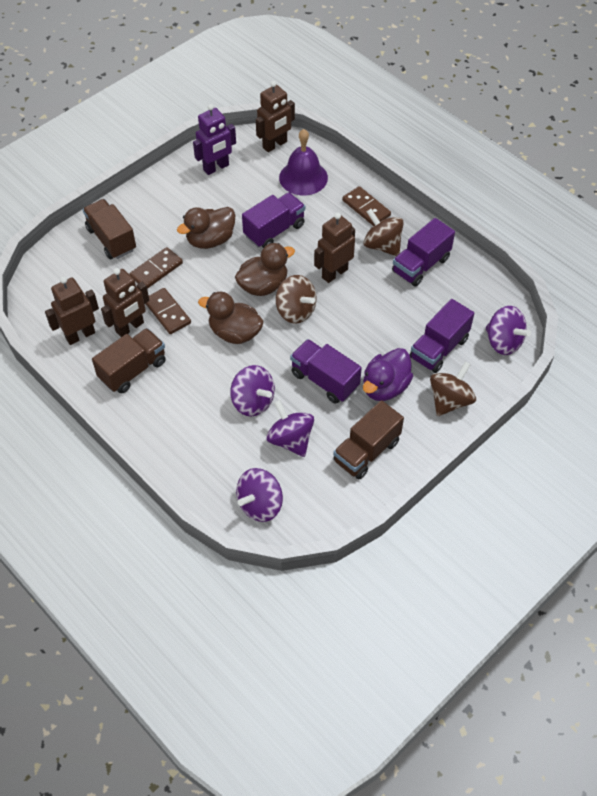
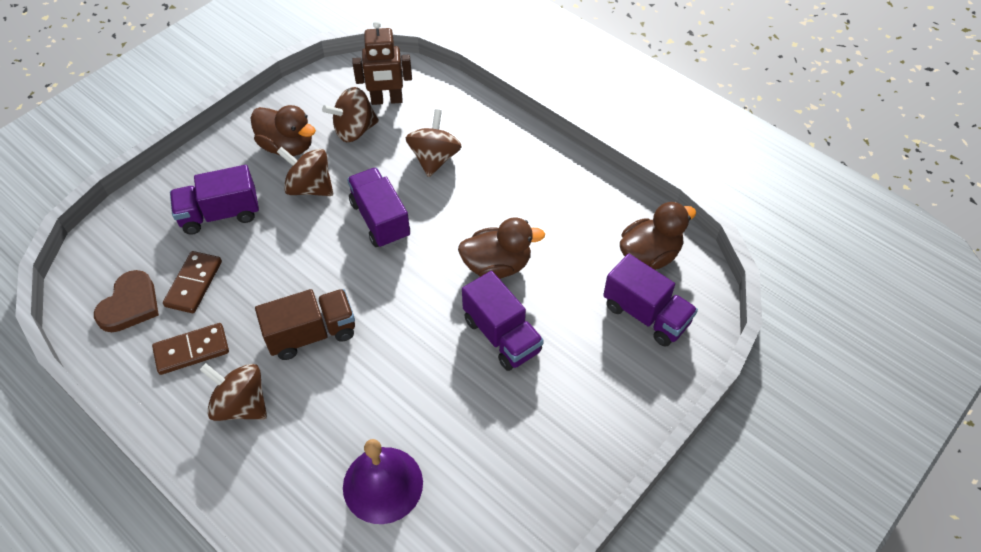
brown domino: [130,247,183,289] [145,288,191,334] [342,186,391,226] = 3 -> [152,323,229,375] [163,251,222,313] = 2
brown heart: none = 0 -> [94,270,159,332] = 1
brown robot: [45,277,99,345] [101,268,149,337] [256,81,295,152] [314,213,355,283] = 4 -> [352,20,412,105] = 1
brown spinning top: [276,275,316,324] [363,209,404,256] [430,361,476,416] = 3 -> [200,363,267,421] [277,147,333,196] [322,87,379,142] [406,109,462,177] = 4
brown truck: [83,199,136,259] [92,328,166,393] [333,400,404,479] = 3 -> [255,289,355,360] = 1
purple duck: [363,348,413,401] = 1 -> none = 0
purple robot: [193,104,236,175] = 1 -> none = 0
purple spinning top: [230,365,275,416] [236,468,283,522] [266,400,314,457] [486,306,531,355] = 4 -> none = 0

